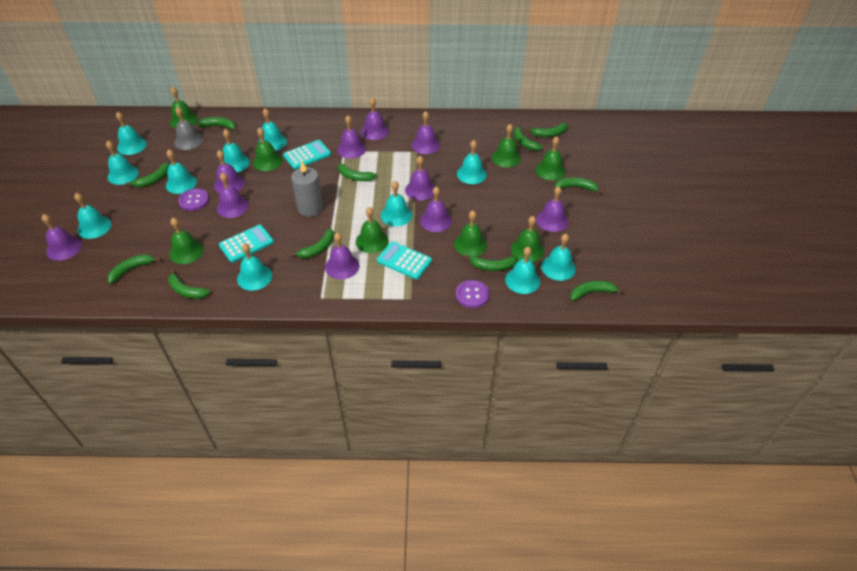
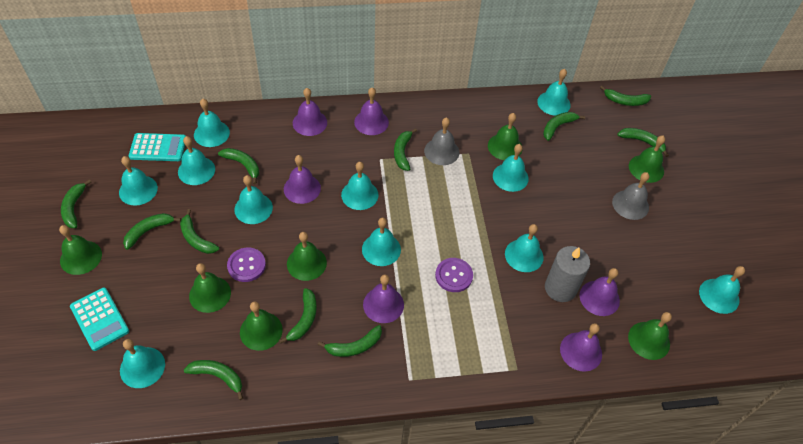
green bell: [169,218,204,264] [170,87,198,128] [253,127,282,171] [356,207,389,253] [454,210,487,257] [492,124,521,168] [511,216,544,262] [536,136,566,180] = 8 -> [59,225,102,275] [189,263,231,313] [240,301,283,351] [287,232,327,281] [488,113,522,160] [628,312,672,360] [629,136,665,183] = 7
grey bell: [174,107,203,150] = 1 -> [424,117,459,165] [612,172,649,220] = 2
purple bell: [42,214,82,261] [214,150,245,193] [217,173,249,218] [325,232,359,279] [337,115,366,159] [361,97,389,140] [405,156,435,201] [412,111,440,154] [420,186,452,232] [536,186,568,232] = 10 -> [284,155,321,204] [293,88,327,136] [354,88,389,135] [363,275,404,323] [560,323,602,372] [579,268,620,316] = 6
turquoise calculator: [219,225,274,263] [283,140,331,169] [377,242,432,279] = 3 -> [70,288,129,351] [129,133,186,161] = 2

